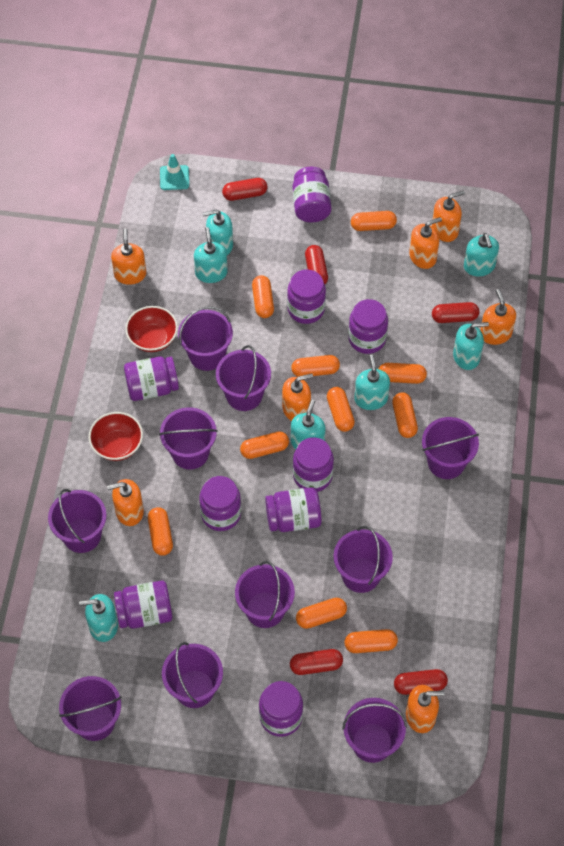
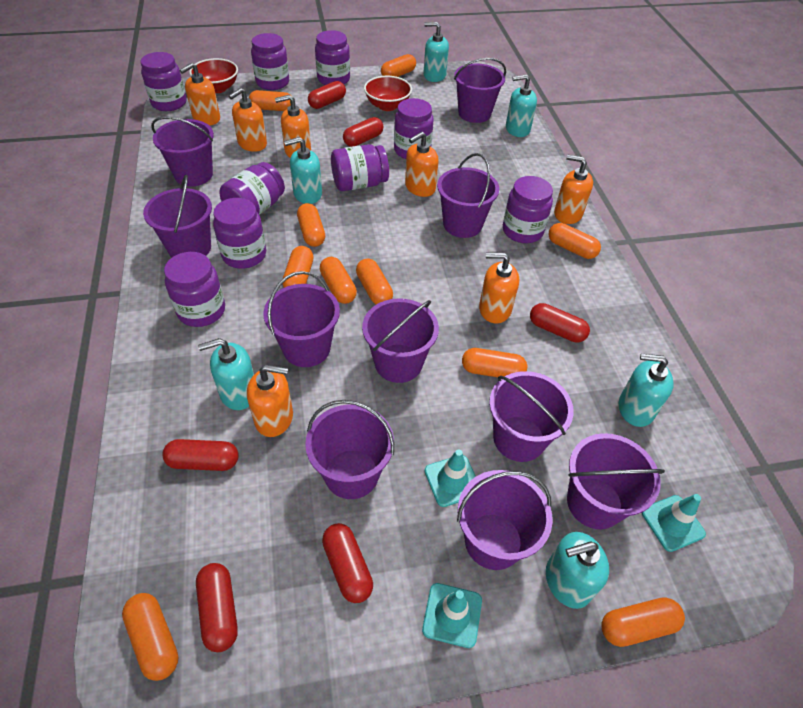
red capsule: [222,178,267,201] [290,649,343,675] [305,245,328,284] [394,669,448,695] [432,302,479,323] = 5 -> [162,439,239,471] [196,563,238,652] [308,81,346,109] [322,523,373,603] [343,117,383,147] [530,303,590,343] = 6
turquoise soap dispenser: [79,594,118,642] [194,227,228,283] [203,210,233,255] [291,399,326,449] [354,355,390,410] [453,322,489,370] [464,233,499,276] = 7 -> [198,338,254,410] [284,137,322,204] [423,22,449,82] [506,74,537,137] [546,532,609,609] [619,354,674,427] = 6
turquoise traffic cone: [160,154,189,190] = 1 -> [422,583,482,648] [425,449,476,507] [641,494,706,552] = 3

